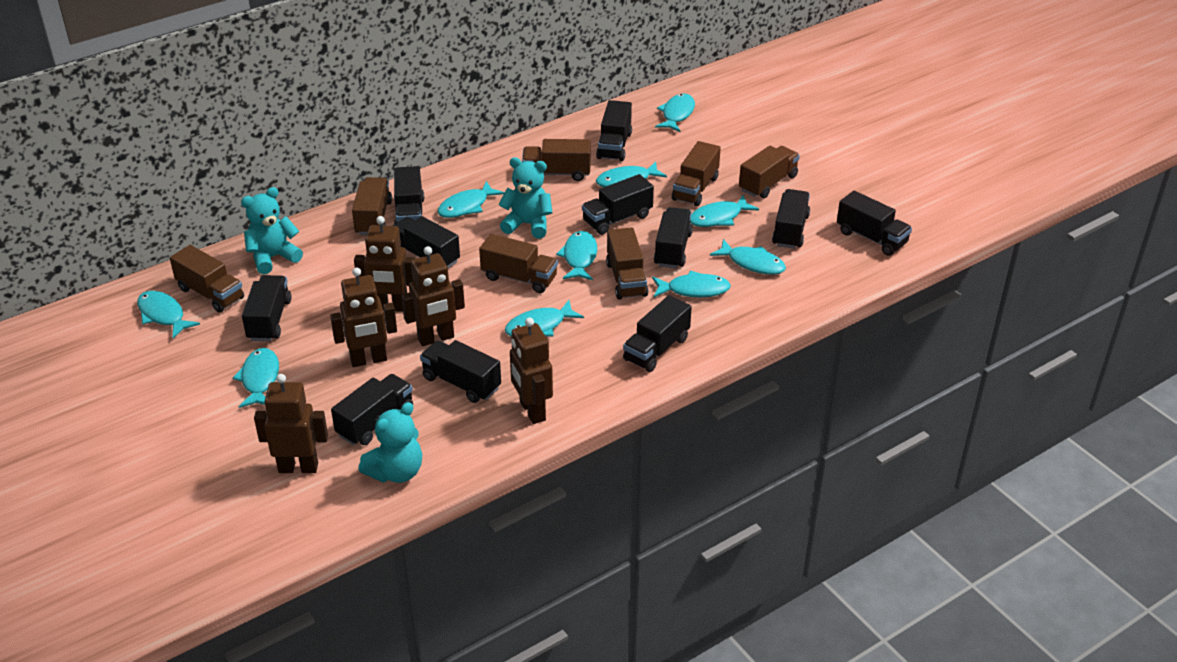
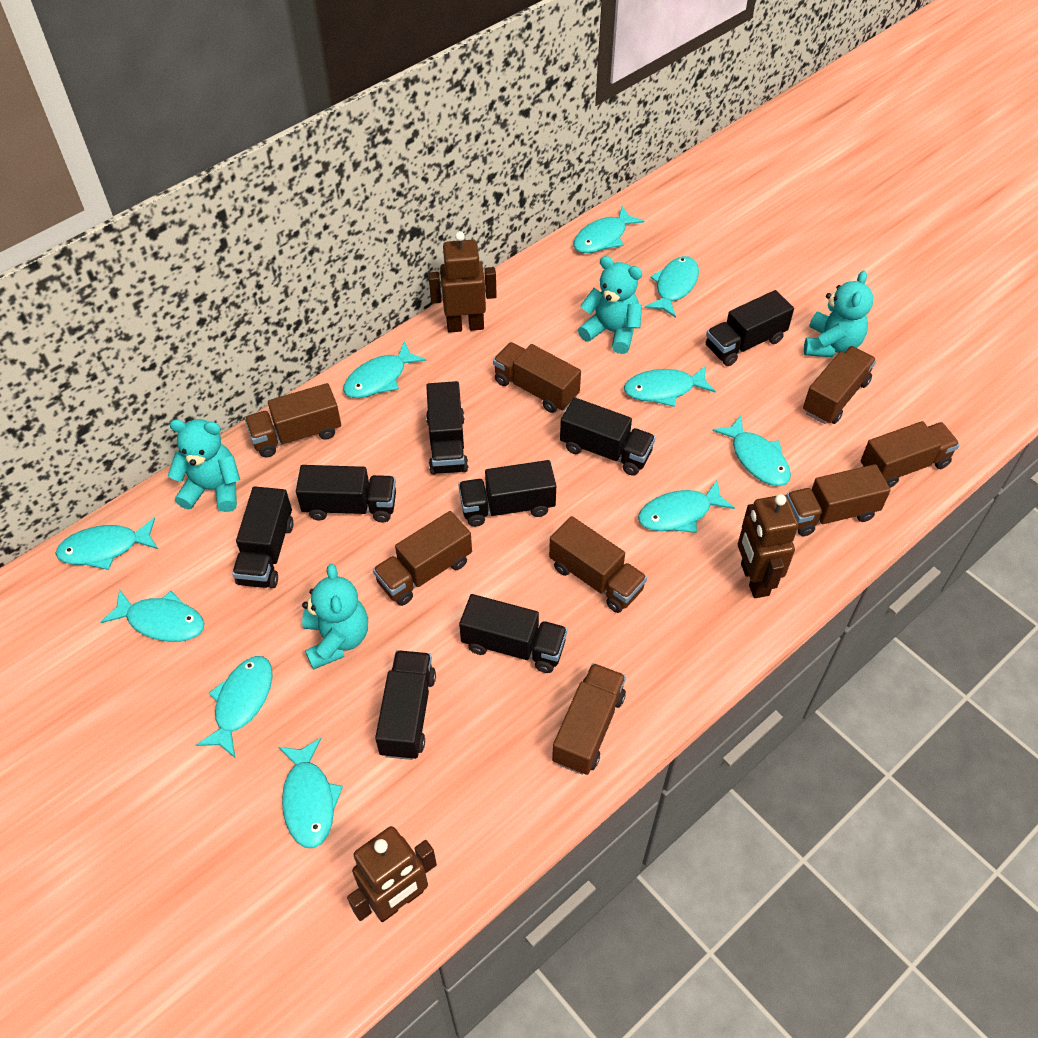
black truck: [242,275,291,341] [331,374,413,445] [393,216,460,268] [394,166,425,224] [420,340,501,403] [582,174,654,235] [596,100,632,161] [623,295,692,372] [654,207,693,269] [772,189,810,249] [837,191,912,256] = 11 -> [232,486,294,588] [296,465,396,523] [375,650,436,760] [426,381,469,475] [458,460,556,527] [459,594,567,673] [560,397,656,476] [706,290,794,366] = 8
brown robot: [254,374,328,473] [330,268,397,367] [354,216,415,312] [401,246,465,346] [510,318,553,424] = 5 -> [347,826,437,922] [428,231,497,333] [738,494,799,598] = 3
brown truck: [170,245,244,313] [352,177,392,235] [479,234,558,293] [522,139,591,181] [606,227,648,299] [672,141,721,206] [739,146,800,198] = 7 -> [244,383,341,457] [373,511,472,606] [493,342,581,413] [549,516,647,613] [552,663,626,775] [786,464,891,536] [803,346,876,424] [860,421,960,488] = 8
turquoise teddy bear: [241,187,303,274] [358,402,422,483] [498,157,553,238] = 3 -> [168,419,240,512] [302,564,368,670] [578,256,642,354] [804,270,873,357] = 4

